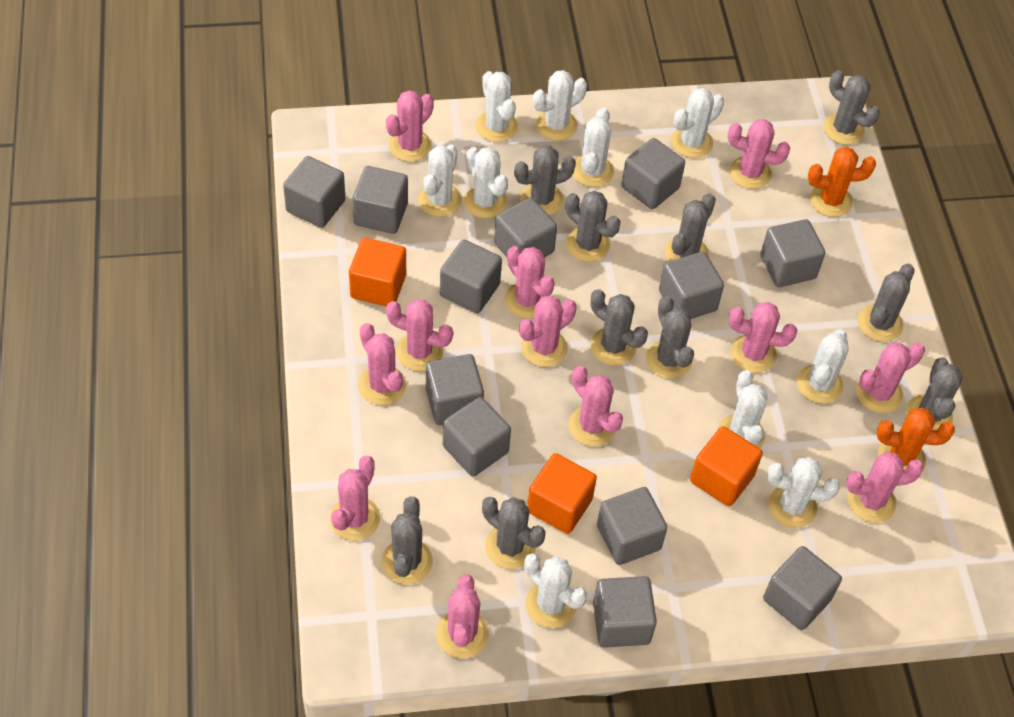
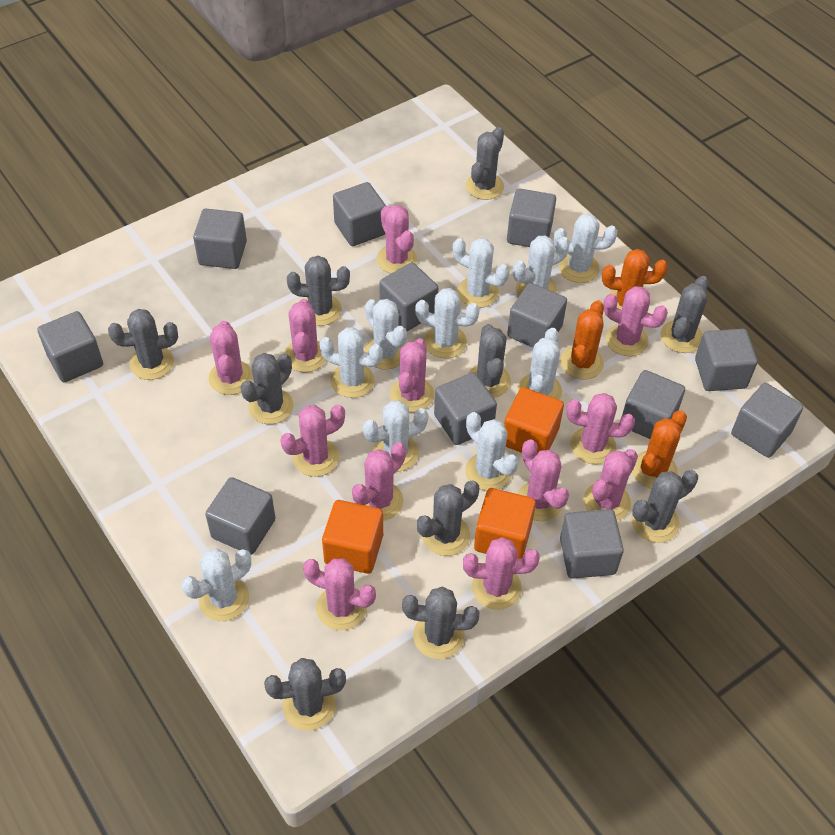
orange cactus: [808,147,876,217] [877,407,955,470] = 2 -> [560,300,604,379] [602,249,668,310] [632,410,687,489] = 3

